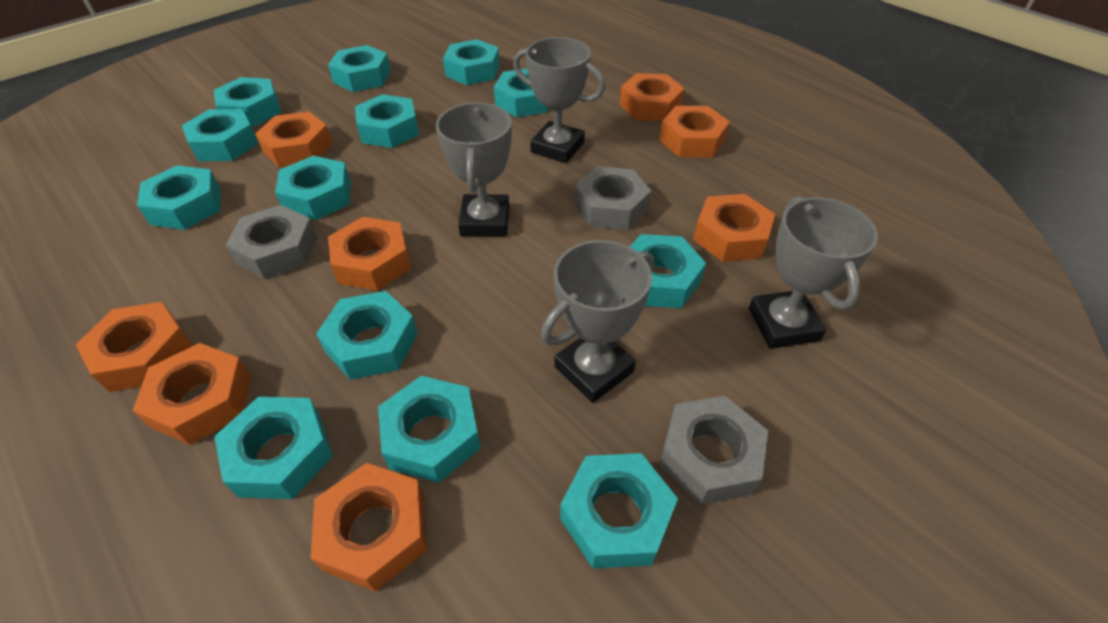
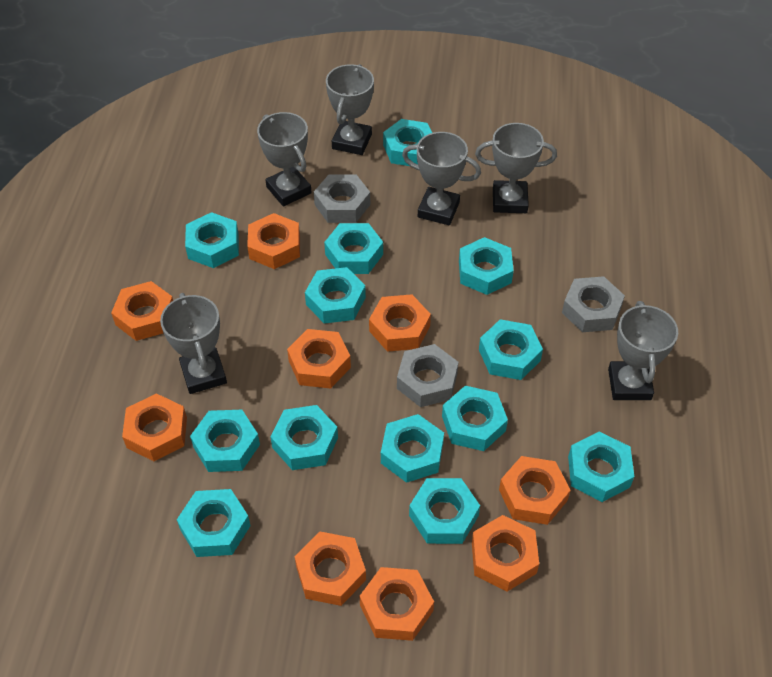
grey trophy: [436,102,512,236] [513,37,605,163] [541,240,654,403] [749,196,878,349] = 4 -> [160,293,227,394] [257,112,312,207] [326,64,374,155] [402,132,481,225] [475,123,557,213] [608,301,678,400] = 6
orange nut: [76,302,193,392] [133,343,251,445] [255,111,332,168] [311,463,427,592] [328,217,411,291] [620,73,684,121] [659,106,730,158] [693,194,775,262] = 8 -> [111,281,173,341] [122,393,187,461] [247,213,300,269] [287,329,351,389] [294,532,366,606] [360,567,434,641] [369,294,431,352] [472,515,539,591] [499,456,571,525] = 9

